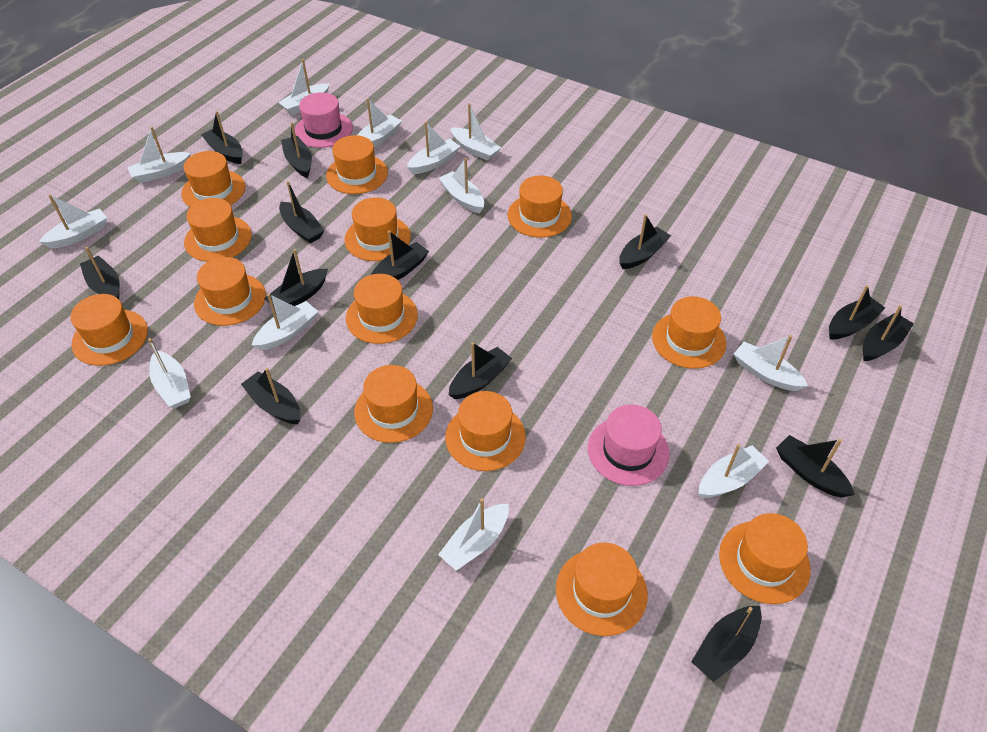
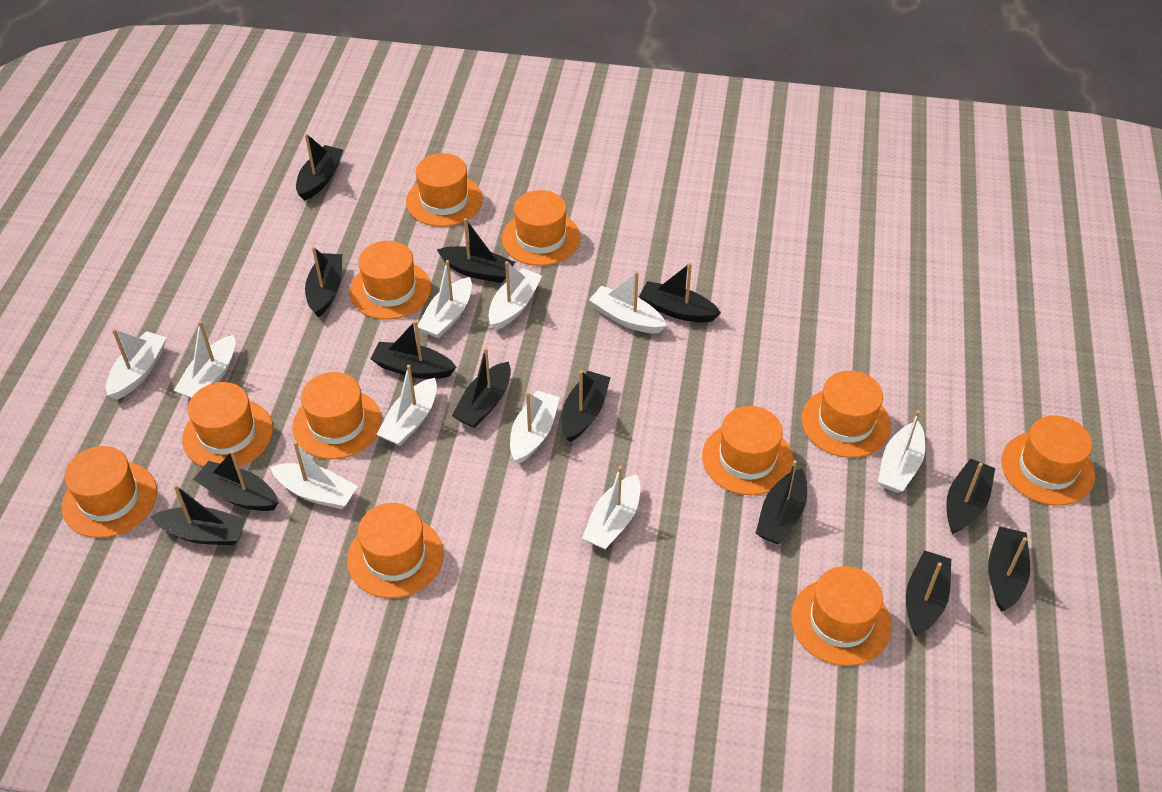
orange hat: [71,294,148,366] [181,151,245,207] [184,198,252,262] [194,257,266,326] [326,135,388,194] [344,197,411,261] [346,274,418,344] [354,365,433,443] [445,391,526,471] [507,175,572,238] [556,543,648,636] [652,296,726,369] [719,513,811,604] = 13 -> [62,446,157,538] [182,382,273,467] [293,372,382,459] [347,503,444,598] [349,241,431,320] [406,153,483,227] [502,190,580,266] [702,406,793,495] [791,566,892,666] [801,371,891,458] [1001,416,1095,506] = 11
pink hat: [295,92,353,148] [588,405,670,486] = 2 -> none = 0
white boat: [39,194,107,248] [127,127,191,183] [148,338,191,408] [252,293,318,350] [278,59,330,115] [357,98,402,147] [407,122,461,174] [438,498,509,571] [439,158,484,213] [451,103,501,161] [698,444,769,498] [734,335,808,391] = 12 -> [106,329,167,400] [173,321,236,398] [270,441,358,509] [376,365,437,446] [417,260,472,338] [488,261,542,330] [510,391,560,464] [582,466,640,549] [589,271,667,333] [878,410,925,493] = 10

